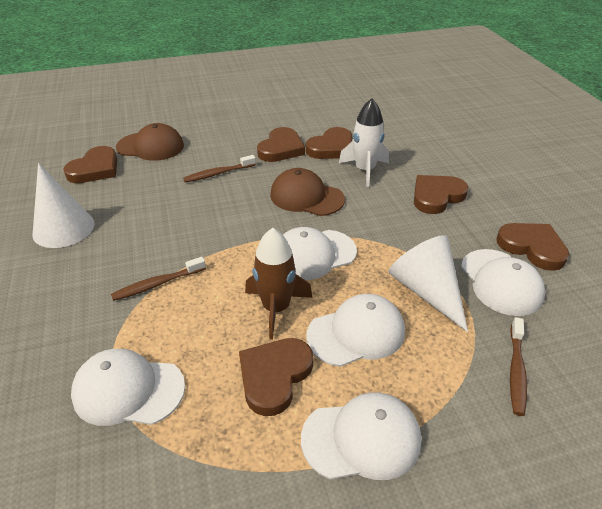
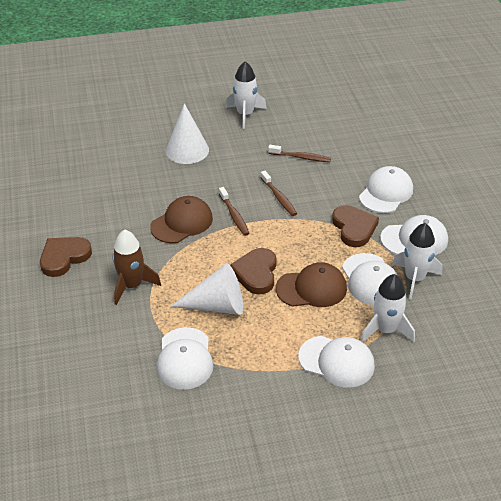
brown heart: [63,146,117,183] [239,338,313,416] [257,127,305,162] [306,127,352,159] [414,175,468,214] [496,223,569,271] = 6 -> [40,237,92,277] [230,248,277,294] [332,205,379,247] = 3
white rocket: [339,98,389,187] = 1 -> [226,61,267,129] [361,274,415,342] [392,223,443,300] = 3

